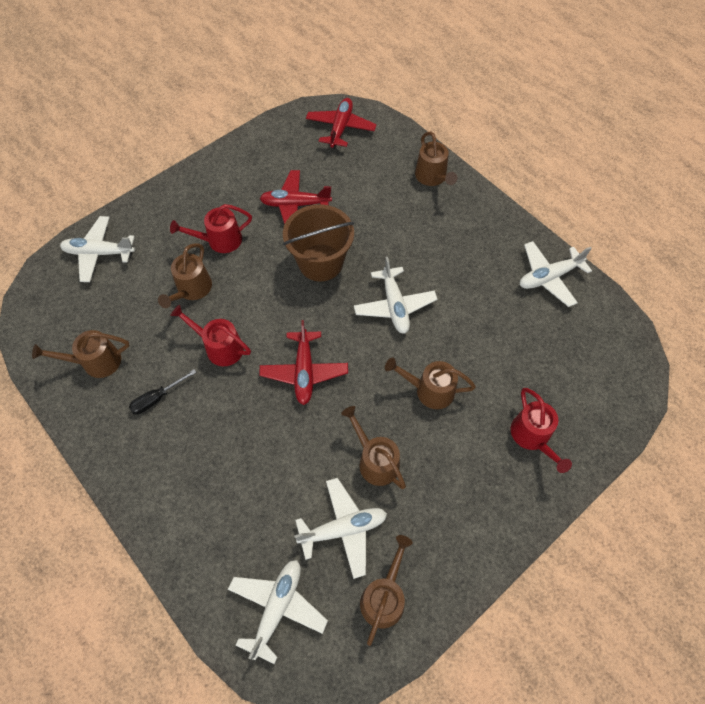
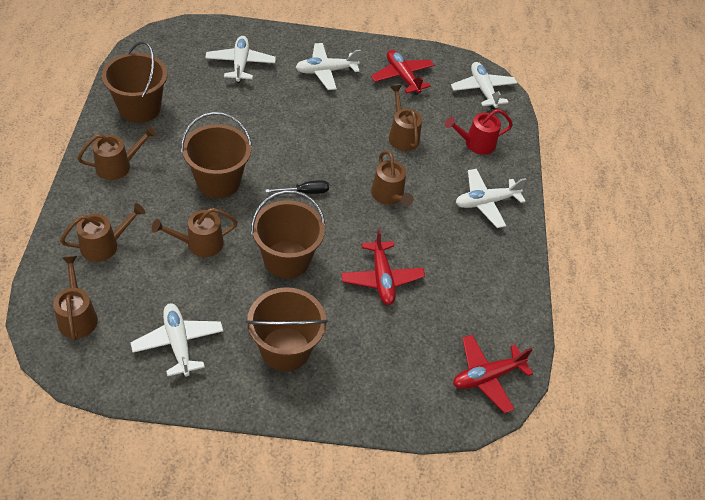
brown bucket: [283,204,354,282] = 1 -> [102,41,168,123] [181,112,252,198] [246,287,328,371] [251,190,325,279] = 4
red watering can: [170,204,252,253] [170,305,251,366] [511,388,572,473] = 3 -> [445,109,513,155] = 1

